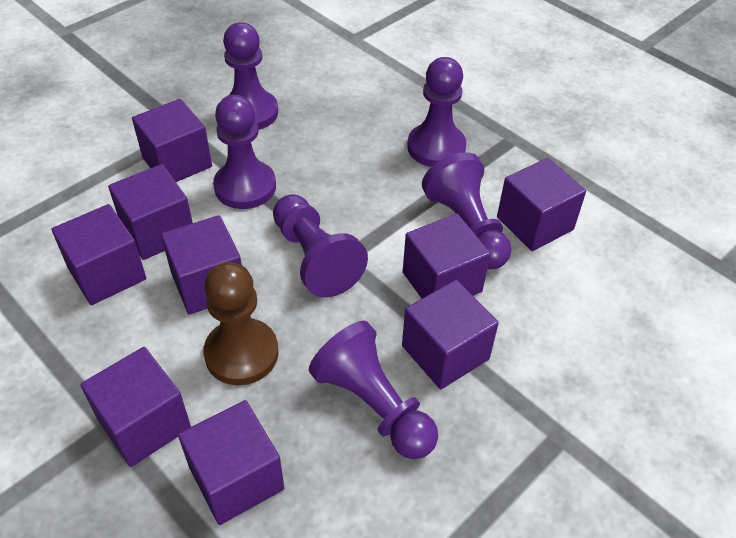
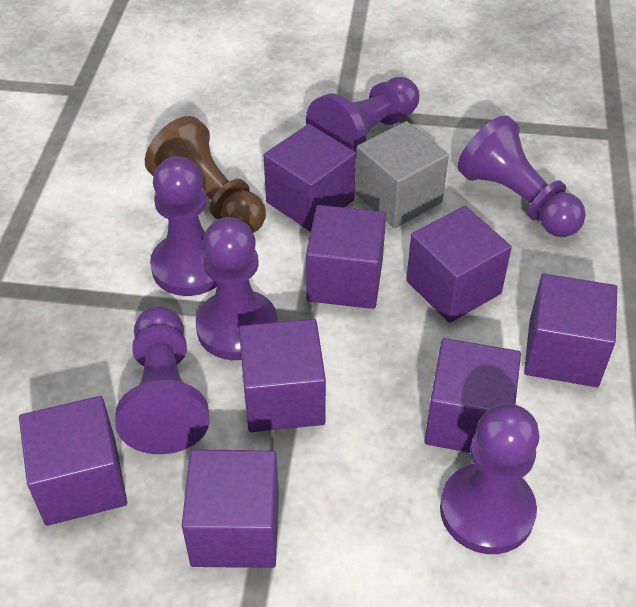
grey cube: none = 0 -> [355,121,449,228] = 1
purple cube: [51,204,146,305] [81,347,191,467] [108,164,193,260] [132,99,212,182] [161,215,242,315] [178,400,284,525] [402,280,499,389] [403,214,490,298] [497,158,586,251] = 9 -> [19,396,127,526] [182,450,279,568] [239,319,326,432] [264,124,356,232] [306,205,386,309] [406,206,512,323] [424,338,521,453] [524,274,617,387] = 8

